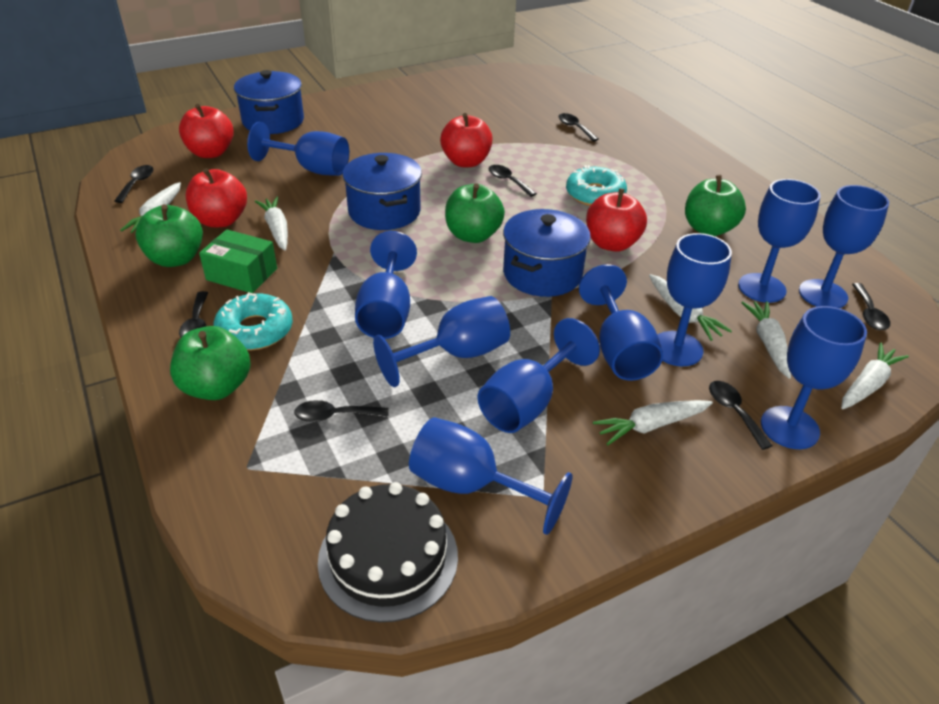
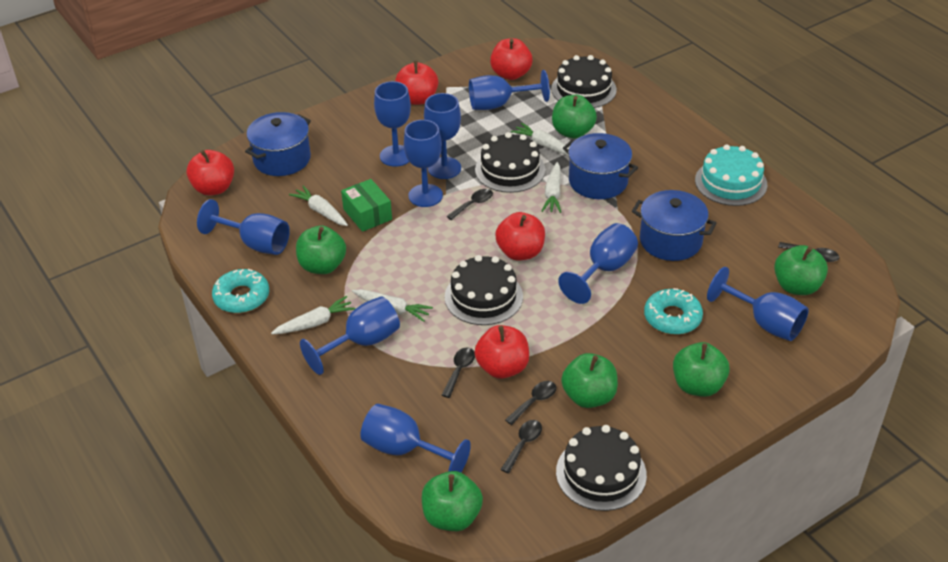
black cake: [318,482,458,622] = 1 -> [445,255,523,325] [475,132,545,193] [551,55,617,108] [556,425,647,511] = 4
black spoon: [114,165,154,203] [179,291,208,337] [294,400,389,422] [488,165,537,197] [558,113,599,142] [709,381,772,450] [852,283,890,330] = 7 -> [442,347,475,398] [446,189,493,220] [500,420,542,474] [505,381,556,425] [778,242,839,262] = 5
blue goblet: [247,122,349,176] [355,231,417,339] [373,296,510,387] [409,417,573,535] [477,318,600,433] [579,264,663,381] [658,233,732,366] [738,179,821,303] [761,306,867,449] [799,185,889,308] = 10 -> [197,199,290,255] [300,296,400,375] [360,404,471,472] [374,81,411,167] [404,120,443,207] [424,93,461,179] [469,70,550,110] [558,223,638,304] [707,267,809,341] = 9
green apple: [135,204,203,267] [170,326,251,400] [445,183,505,243] [685,175,746,236] = 4 -> [296,226,346,274] [422,471,483,531] [552,95,597,139] [561,353,618,408] [673,342,730,397] [774,245,828,295] = 6
red apple: [179,104,234,158] [186,168,247,227] [440,113,493,167] [586,188,647,252] = 4 -> [186,150,234,196] [395,60,438,105] [474,325,529,379] [490,38,532,80] [495,212,545,261] = 5
turquoise cake: none = 0 -> [695,144,767,206] = 1
white carrot: [120,182,181,233] [255,196,288,251] [593,400,713,445] [649,274,732,341] [741,301,791,379] [841,343,909,409] = 6 -> [271,296,355,334] [289,185,348,226] [352,289,433,322] [511,123,569,156] [542,162,561,213] = 5

